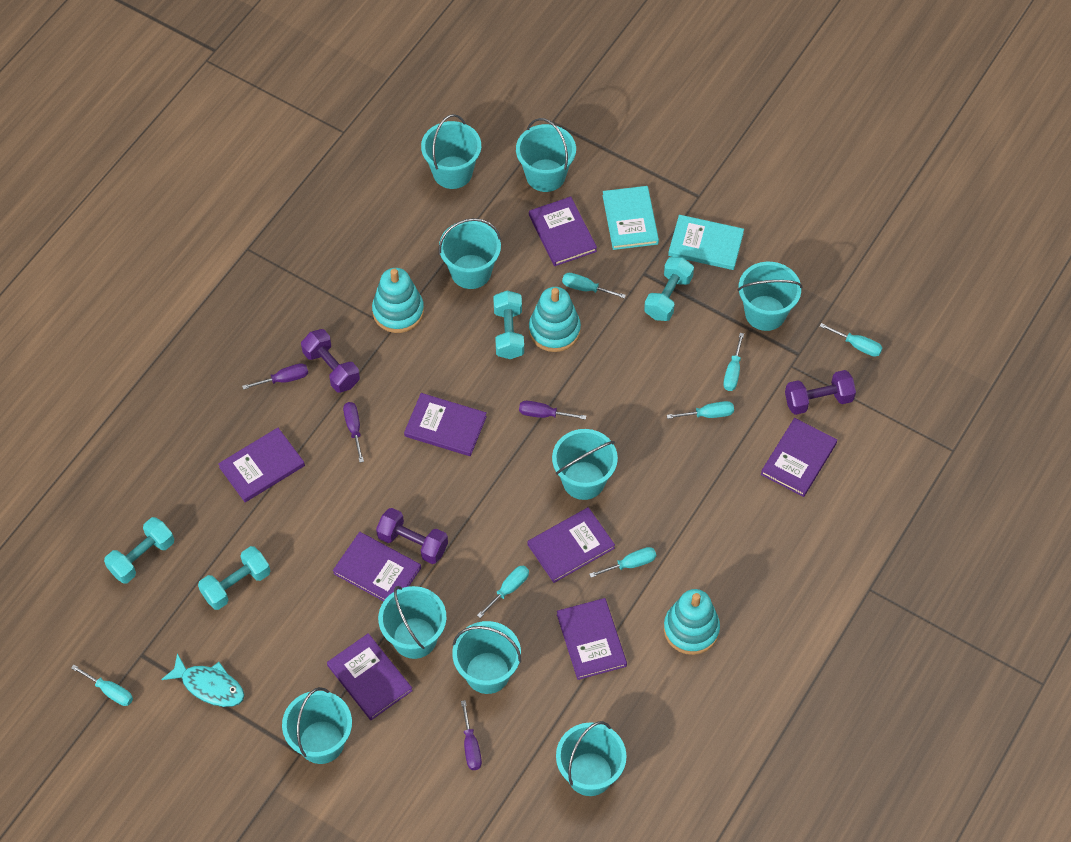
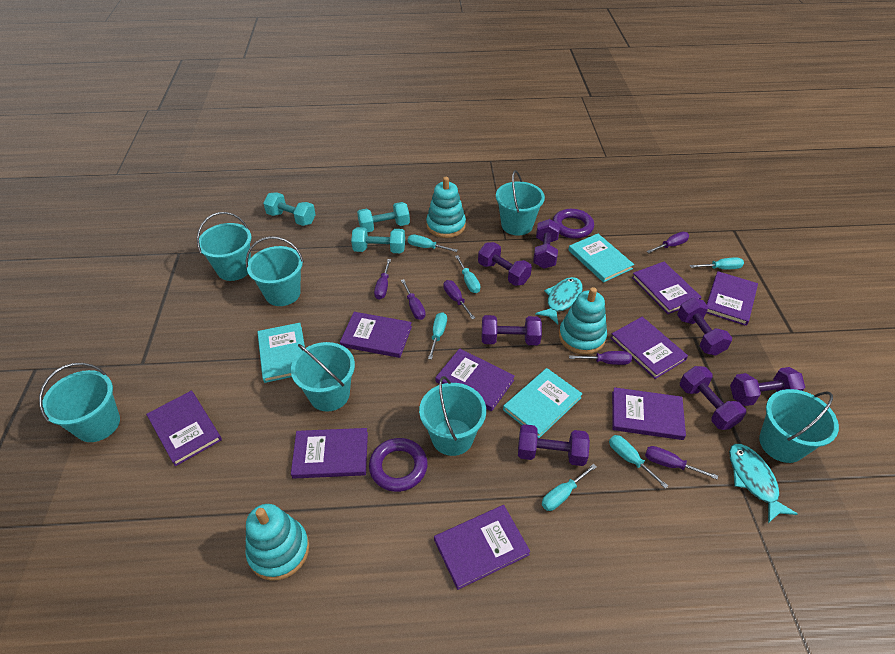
purple book: [218,428,305,502] [327,633,413,720] [333,532,421,601] [404,393,487,456] [527,507,615,583] [529,196,597,266] [557,598,627,680] [761,418,837,497] = 8 -> [146,391,222,466] [291,428,368,479] [340,312,412,358] [434,505,530,590] [435,348,515,411] [611,317,688,379] [612,387,686,440] [632,262,702,314] [706,271,758,326] = 9
purple dumbbell: [301,329,360,393] [376,508,448,564] [785,370,856,415] = 3 -> [478,242,532,286] [482,315,542,345] [518,424,590,466] [533,219,560,269] [677,297,732,356] [680,366,746,430] [730,367,805,406] = 7
purple ring: none = 0 -> [369,438,427,492] [552,209,594,239] = 2
purple screwdriver: [242,363,308,390] [343,402,364,463] [461,700,482,770] [519,401,586,420] = 4 -> [374,259,391,300] [401,279,426,320] [444,280,475,319] [569,351,632,365] [645,446,718,480] [646,232,689,253] = 6
turquoise book: [603,186,659,250] [668,215,744,270] = 2 -> [257,323,305,383] [503,368,582,438] [568,234,634,283] = 3
turquoise bucket: [282,687,352,764] [378,586,447,659] [421,114,481,189] [439,218,501,289] [452,621,521,694] [516,118,576,192] [552,429,618,500] [556,721,627,796] [737,262,802,331] = 9 -> [39,363,120,442] [197,212,252,281] [246,236,304,306] [291,342,355,412] [419,376,486,456] [496,170,545,235] [759,389,839,463] = 7
turquoise dumbbell: [104,517,174,583] [198,546,270,610] [493,290,524,359] [644,257,694,321] = 4 -> [263,192,316,226] [351,227,405,253] [357,202,410,232] = 3
turquoise fish: [161,653,244,707] = 1 -> [535,277,583,324] [729,444,798,523] = 2
turquoise screwdriver: [71,664,133,706] [477,566,529,618] [562,273,626,299] [589,547,656,578] [667,401,734,419] [723,333,744,391] [819,323,882,357] = 7 -> [408,235,458,252] [428,312,447,360] [455,255,480,293] [542,464,597,511] [609,435,668,489] [690,257,744,269] = 6

